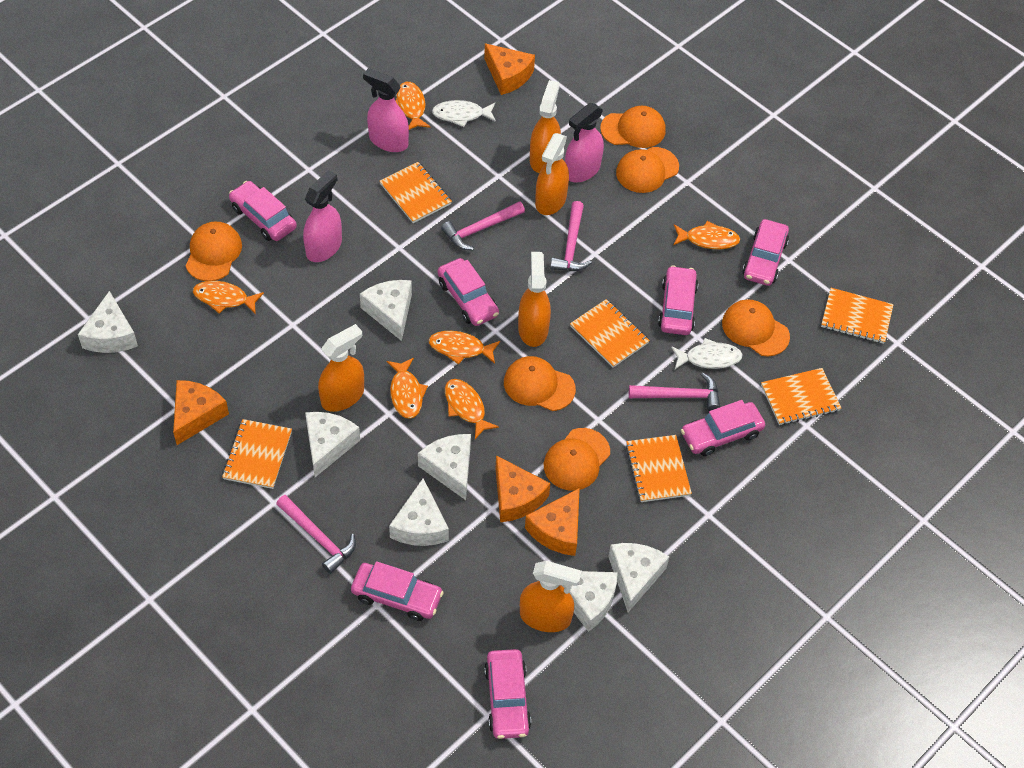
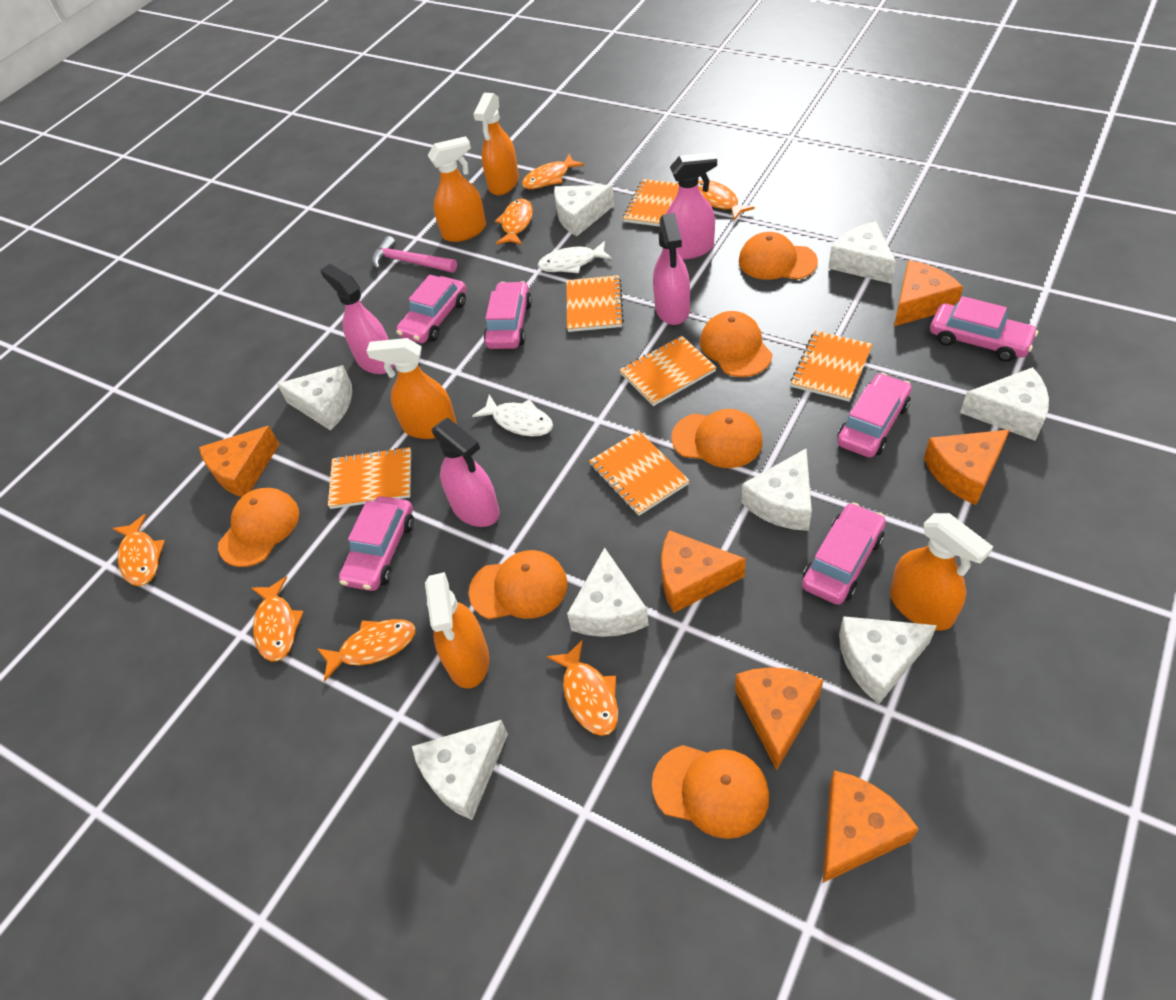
orange cheese: [173,380,229,445] [484,43,535,95] [495,455,551,522] [525,488,580,556] = 4 -> [199,426,279,497] [661,530,746,613] [735,667,823,770] [823,770,919,883] [894,260,963,326] [924,429,1010,505] = 6
orange fish: [193,281,264,314] [387,358,428,419] [396,82,431,130] [429,331,500,365] [445,379,499,439] [673,221,740,249] = 6 -> [112,514,165,586] [251,576,304,662] [317,619,416,682] [495,199,533,245] [522,154,584,189] [547,640,618,736] [698,180,755,221] = 7
pink car: [229,181,297,241] [351,561,444,621] [438,258,499,326] [484,649,531,739] [658,265,698,335] [681,400,765,456] [743,219,789,286] = 7 -> [339,496,414,591] [396,275,466,343] [484,281,532,349] [802,503,886,605] [837,373,912,458] [930,296,1038,362] = 6
pink hammer: [276,495,356,574] [441,201,525,250] [550,201,592,271] [629,372,720,411] = 4 -> [372,236,457,273] = 1
pink spray bottle: [303,170,342,262] [363,68,409,152] [565,103,604,183] = 3 -> [320,264,395,374] [432,418,500,527] [653,213,690,325] [666,152,717,260] = 4
white cheese: [78,291,138,353] [305,412,360,477] [360,280,412,341] [389,478,449,546] [418,434,471,500] [561,571,618,632] [608,543,669,612] = 7 -> [277,365,352,431] [412,720,508,820] [554,185,614,236] [567,548,649,637] [742,448,812,531] [828,222,896,284] [839,616,937,704] [960,367,1049,441] = 8

